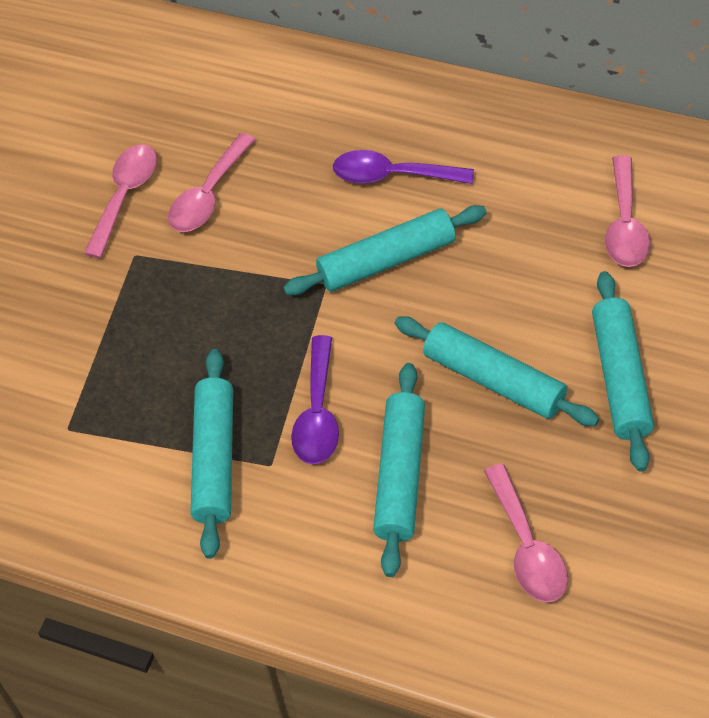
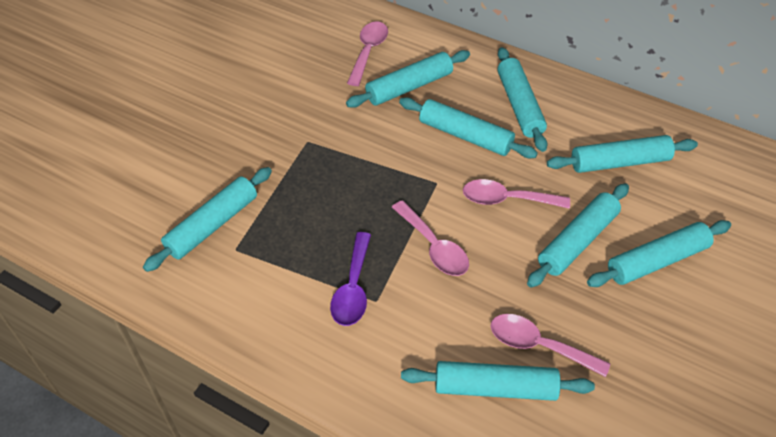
purple spoon: [291,335,339,464] [333,150,474,184] = 2 -> [330,232,371,326] = 1
turquoise rolling pin: [191,349,233,559] [283,205,487,295] [373,363,425,577] [395,316,599,426] [592,271,654,472] = 5 -> [143,167,272,272] [346,50,470,108] [399,97,538,158] [401,361,595,401] [497,47,548,152] [527,183,629,287] [547,135,698,173] [587,220,731,287] = 8

